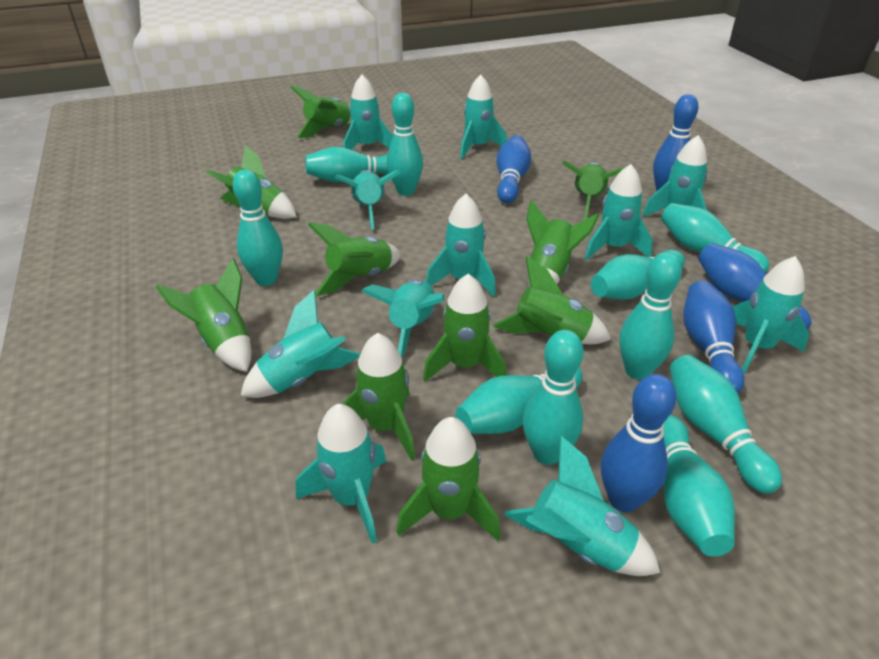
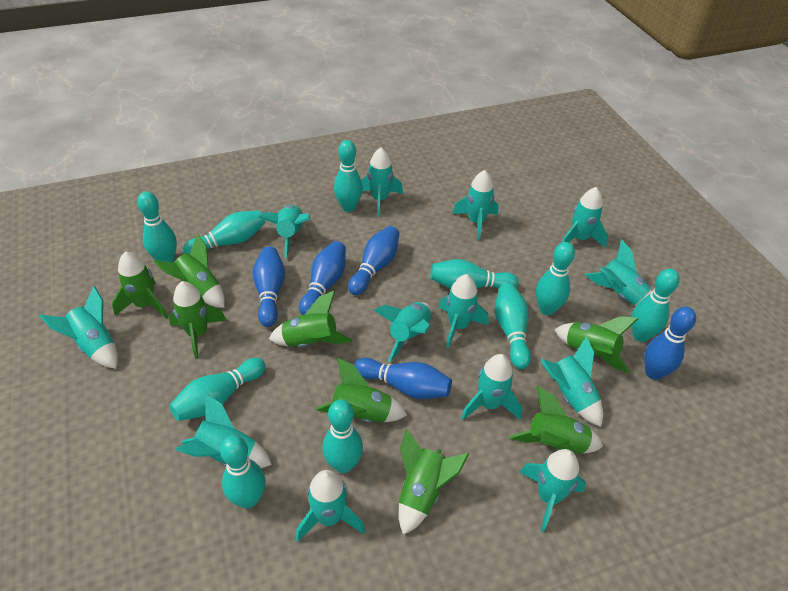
green rocket: [156,258,251,372] [206,145,297,219] [291,85,352,138] [308,223,401,296] [342,333,415,461] [397,417,501,541] [423,274,506,382] [493,257,611,344] [526,200,599,286] [562,161,624,220] = 10 -> [112,252,168,319] [153,234,225,308] [169,281,226,359] [269,291,353,347] [316,358,407,423] [399,429,469,535] [509,386,603,454] [554,316,638,373] = 8
turquoise rocket: [241,290,360,398] [296,404,386,544] [335,170,400,230] [343,75,393,150] [361,279,445,357] [426,194,496,297] [460,75,507,159] [504,436,660,576] [585,164,653,260] [642,135,707,217] [733,256,809,373] = 11 -> [39,286,118,369] [175,393,272,468] [258,205,310,258] [296,470,365,542] [361,148,403,217] [374,302,431,362] [439,274,489,349] [452,170,499,240] [461,354,522,420] [520,449,586,532] [540,336,603,427] [562,187,608,248] [585,239,652,306] = 13

